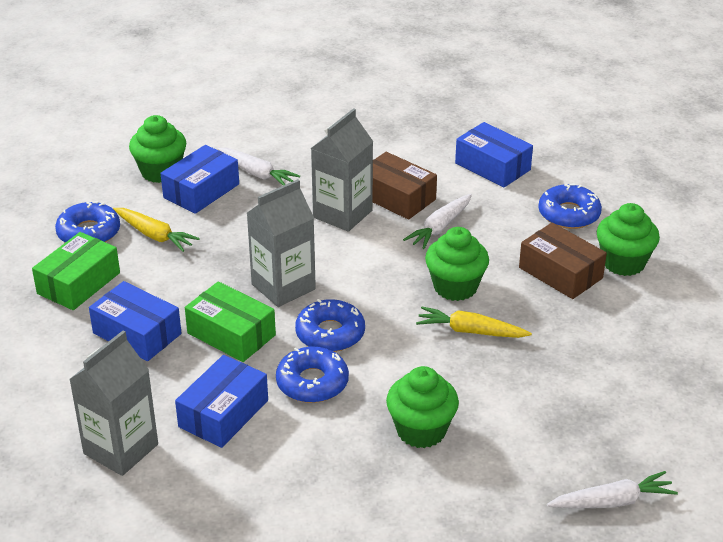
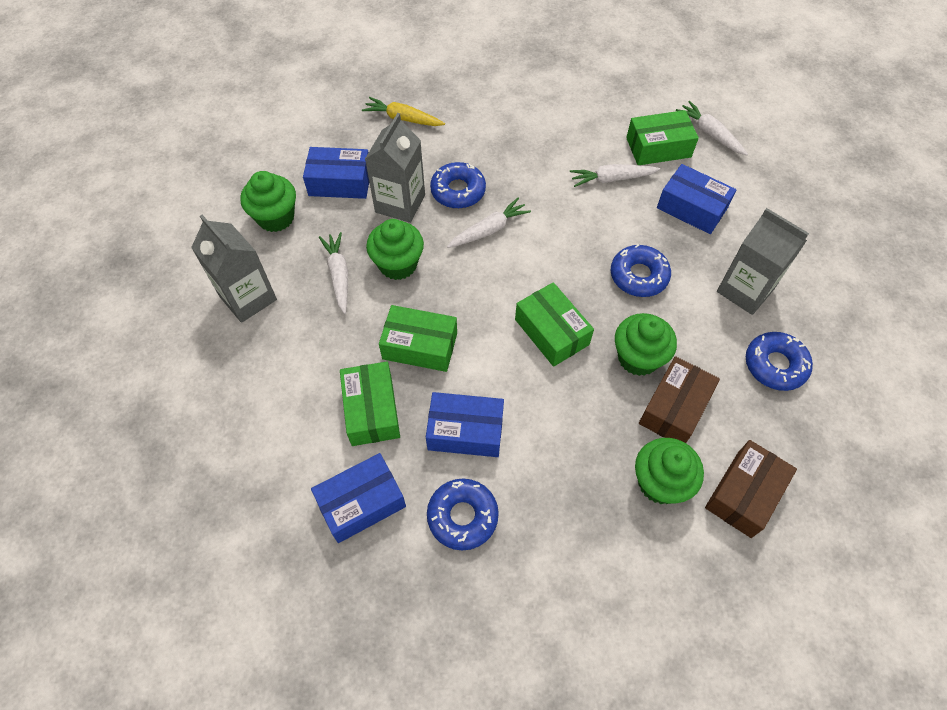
green box: [32,232,120,310] [185,281,276,362] = 2 -> [340,362,400,446] [379,305,457,372] [515,282,594,367] [626,110,699,165] = 4
white carrot: [217,148,300,186] [403,194,472,249] [547,471,678,508] = 3 -> [319,232,348,314] [447,198,531,248] [570,164,660,187] [676,101,748,156] = 4
yellow carrot: [113,208,200,252] [416,307,532,338] = 2 -> [362,97,445,126] = 1

